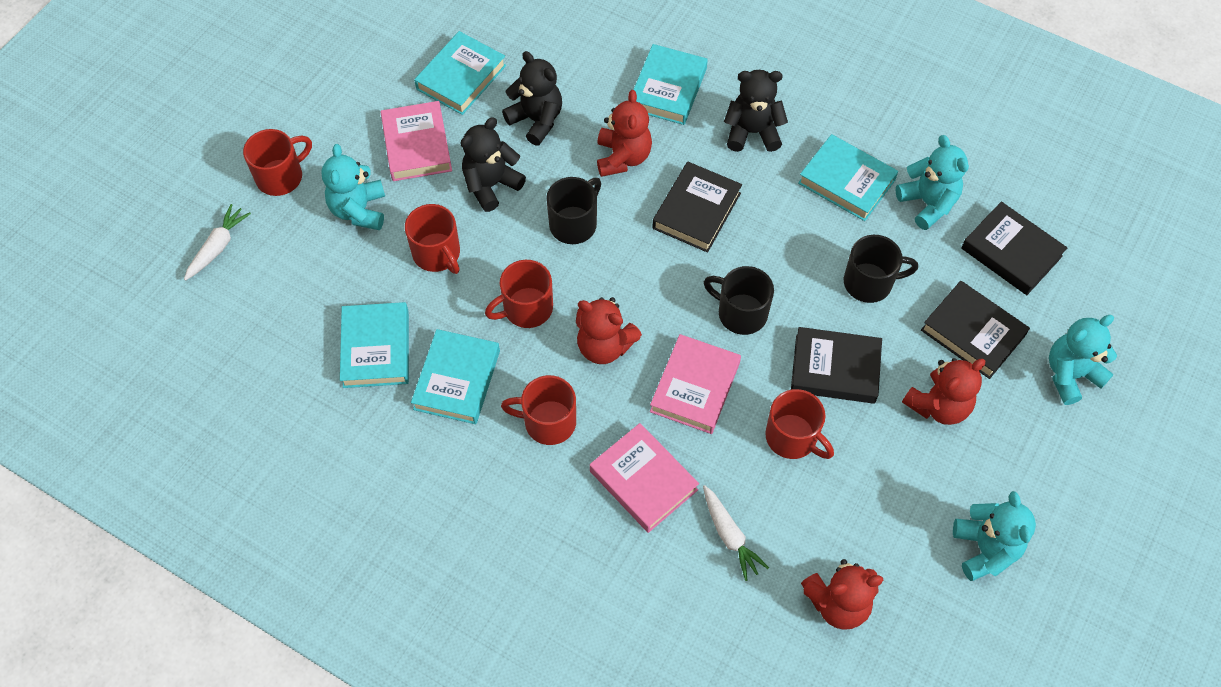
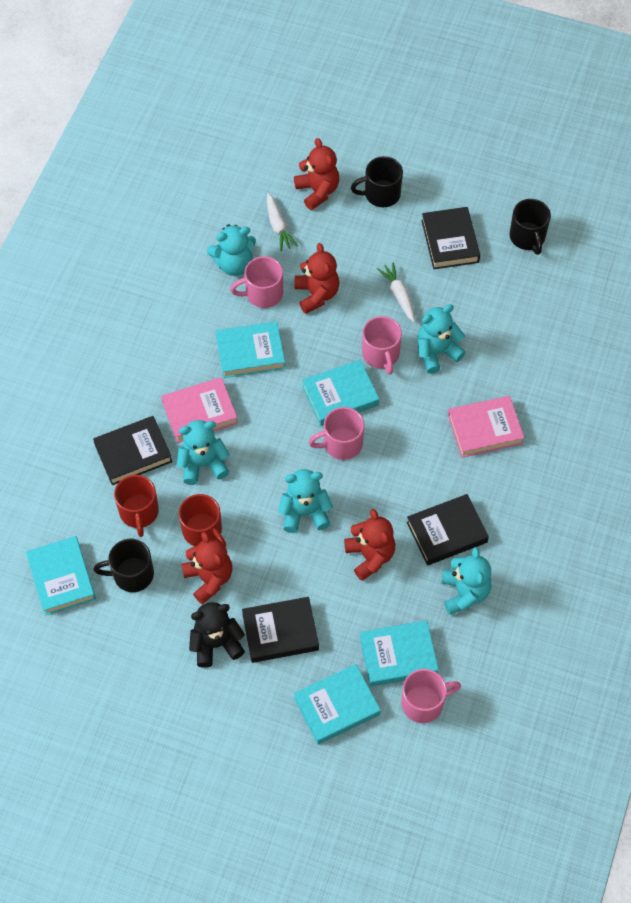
black teddy bear: [460,117,526,212] [502,51,562,146] [724,70,788,152] = 3 -> [189,602,245,668] = 1
pink book: [381,101,452,181] [590,423,699,533] [650,334,741,434] = 3 -> [161,377,238,443] [448,396,524,458] = 2
pink mug: none = 0 -> [230,256,283,308] [308,407,364,460] [362,316,402,374] [401,669,461,723] = 4
red mug: [243,129,312,196] [405,204,460,274] [485,260,553,328] [501,375,576,445] [765,389,834,459] = 5 -> [114,475,159,537] [179,494,226,547] = 2
turquoise teddy bear: [321,144,385,230] [895,135,969,230] [953,491,1036,581] [1049,315,1117,405] = 4 -> [176,420,230,485] [207,224,256,276] [278,469,333,533] [417,304,466,374] [441,547,491,615] = 5

